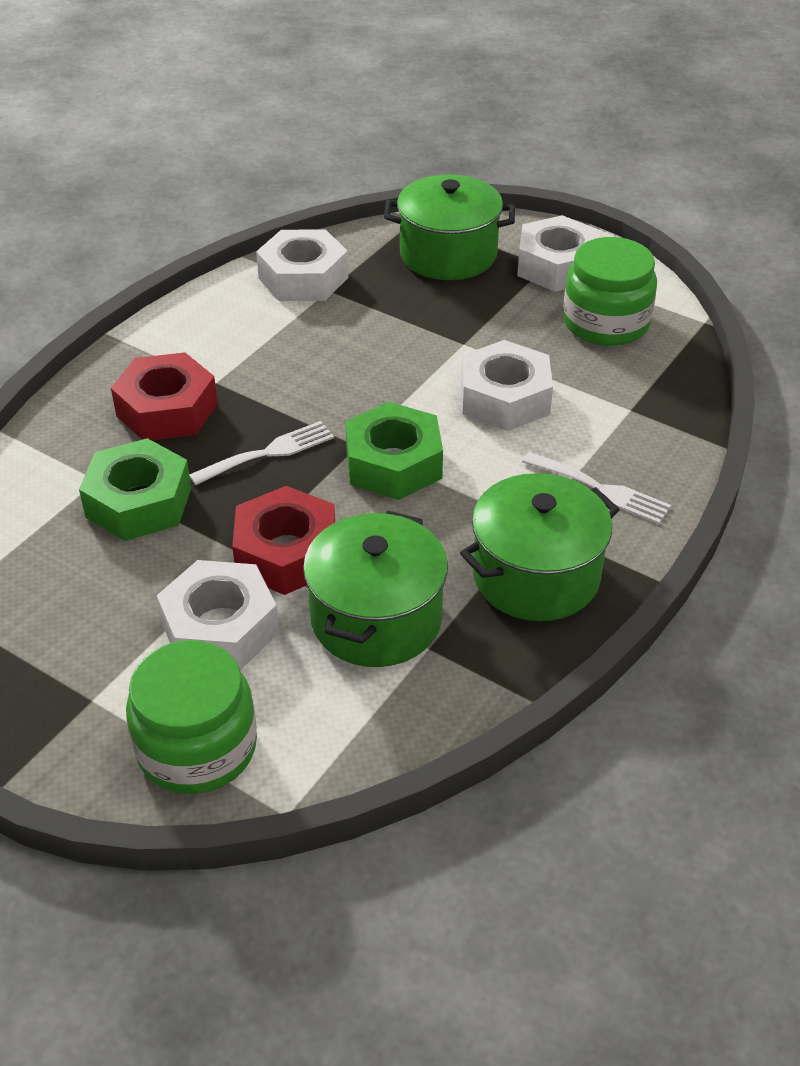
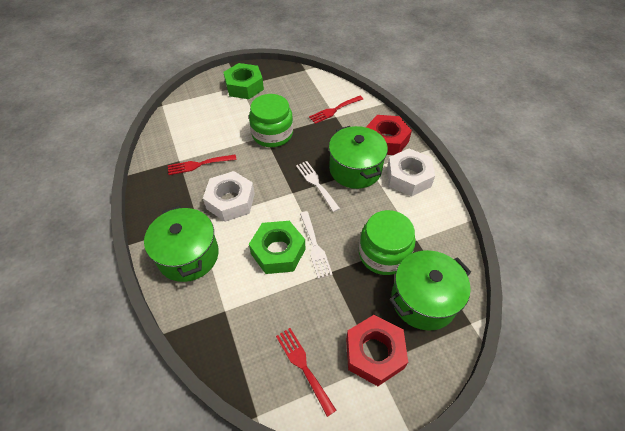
red fork: none = 0 -> [168,155,236,175] [276,328,337,417] [309,96,363,124] = 3
white nut: [157,560,279,670] [256,229,348,301] [461,340,553,431] [517,215,600,292] = 4 -> [203,171,255,222] [387,149,435,196] = 2

